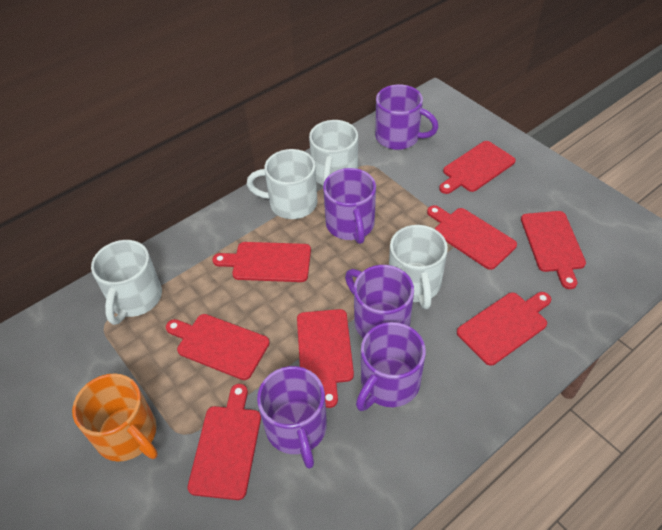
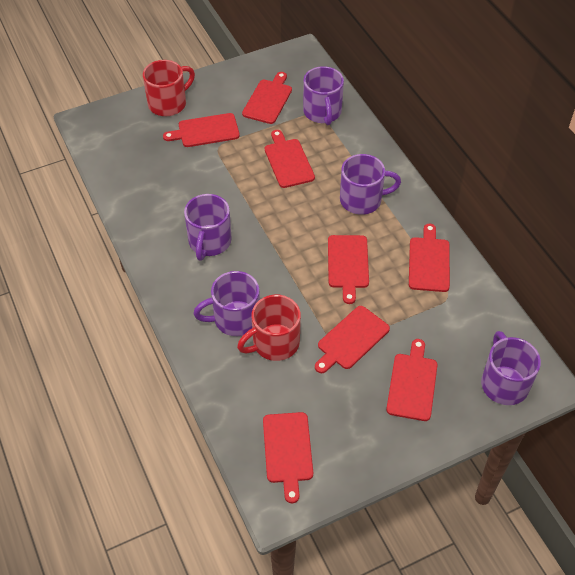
orange mug: [72,373,158,462] = 1 -> none = 0
red mug: none = 0 -> [143,60,195,116] [237,295,301,361] = 2
white mug: [91,240,162,325] [247,149,317,219] [309,120,358,186] [389,225,448,309] = 4 -> none = 0

